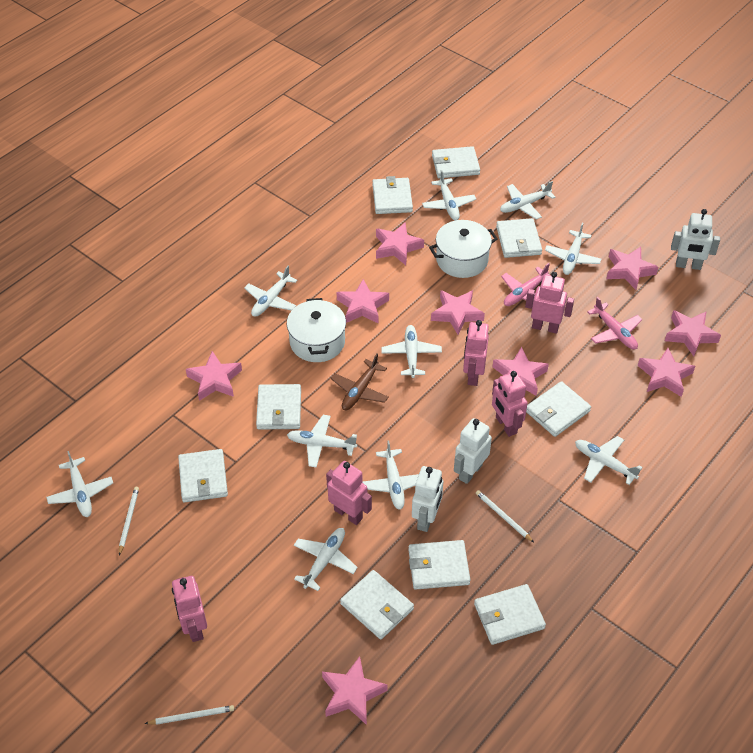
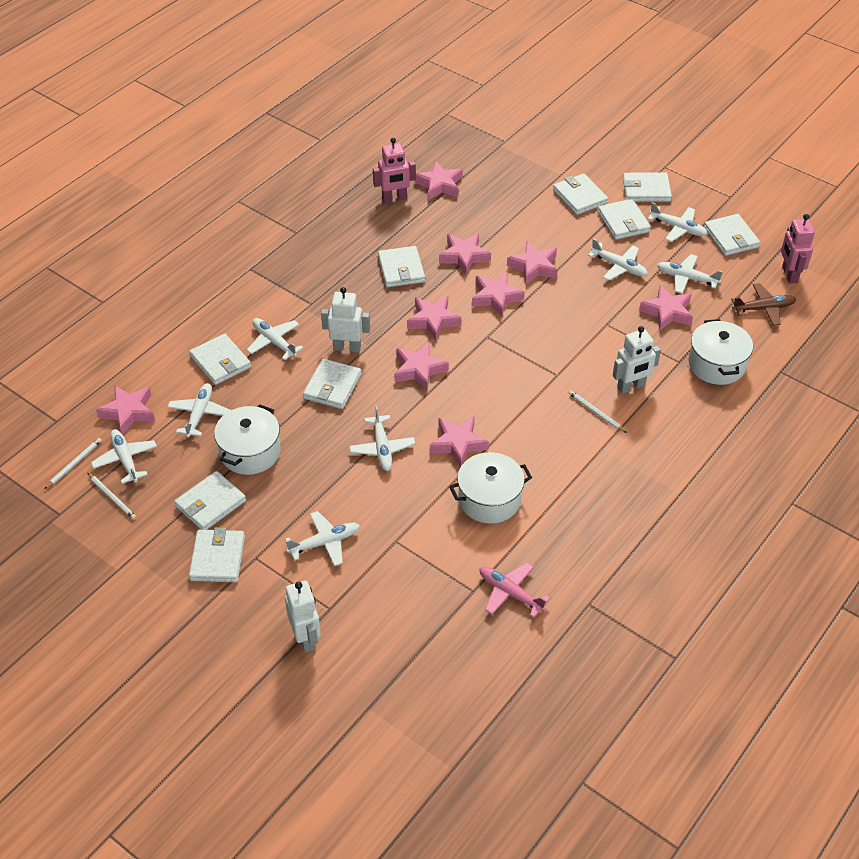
pink plane: [501,263,550,306] [587,297,642,350] = 2 -> [479,563,550,618] = 1
pink robot: [172,576,207,642] [326,461,372,525] [463,320,489,386] [492,371,528,437] [525,272,574,334] = 5 -> [373,138,416,203] [781,214,815,284] = 2
white plane: [46,451,113,517] [244,266,298,317] [287,415,357,468] [294,528,358,591] [362,441,419,510] [381,325,442,378] [422,170,476,221] [500,181,555,220] [545,223,601,275] [575,436,643,485] = 10 -> [91,429,157,484] [167,383,231,438] [247,318,304,360] [285,511,360,566] [349,406,415,471] [588,238,648,280] [647,202,708,242] [657,254,723,294] = 8
white pot: [287,298,346,362] [429,220,497,278] = 2 -> [214,404,281,475] [449,452,532,524] [688,319,753,385] = 3

